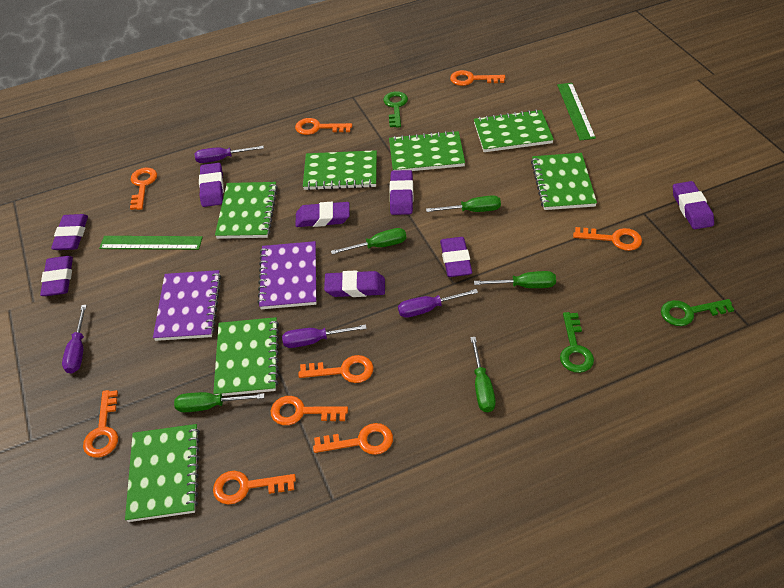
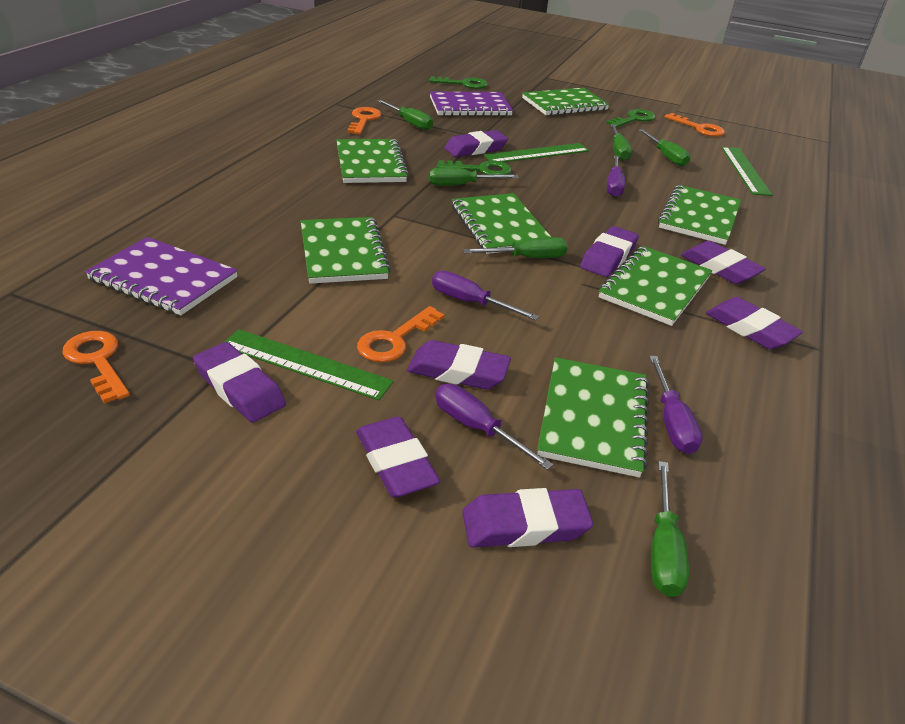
green ruler: [99,236,203,250] [557,83,596,141] = 2 -> [223,329,394,400] [484,143,590,162] [721,147,772,196] = 3
green screwdriver: [174,392,265,412] [331,228,406,254] [426,195,501,212] [470,337,496,412] [474,271,556,288] = 5 -> [377,100,433,130] [429,167,519,186] [463,237,568,258] [610,124,632,161] [639,129,690,166] [651,461,689,597] = 6
orange key: [83,390,118,457] [130,168,157,210] [213,471,296,505] [271,396,348,425] [295,118,352,135] [298,355,374,383] [313,423,393,455] [450,70,505,86] [573,227,642,251] = 9 -> [62,331,130,404] [347,107,381,134] [357,306,444,362] [665,113,725,137] = 4

